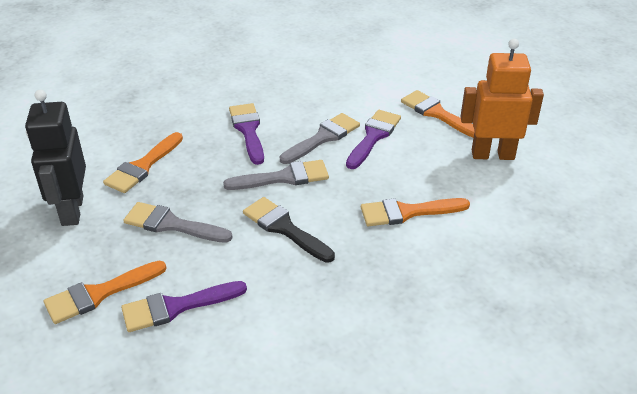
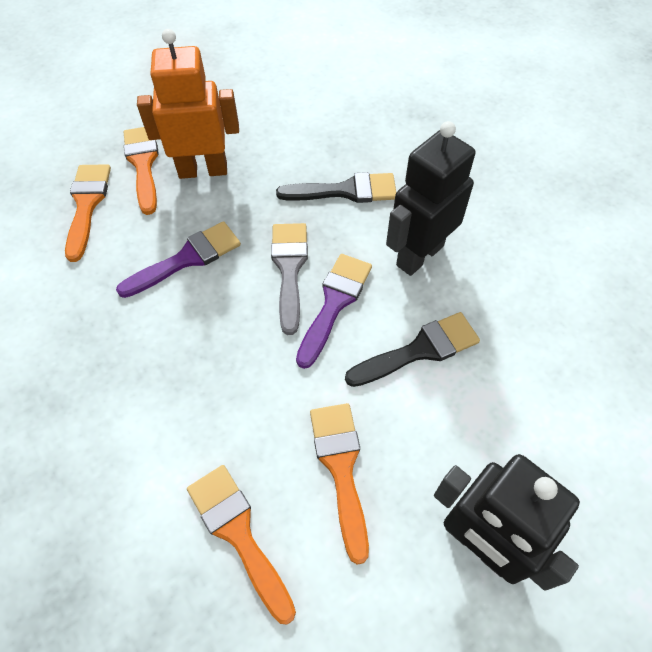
black brush: [243,197,335,263] = 1 -> [276,172,396,203] [345,312,480,387] = 2
black robot: [25,90,86,226] = 1 -> [386,121,475,276] [434,454,580,591] = 2
grey brush: [123,202,233,243] [223,160,329,190] [280,113,360,164] = 3 -> [271,223,308,335] = 1
purple brush: [121,281,247,332] [229,103,264,165] [346,110,401,169] = 3 -> [116,221,241,298] [296,254,372,369] = 2

